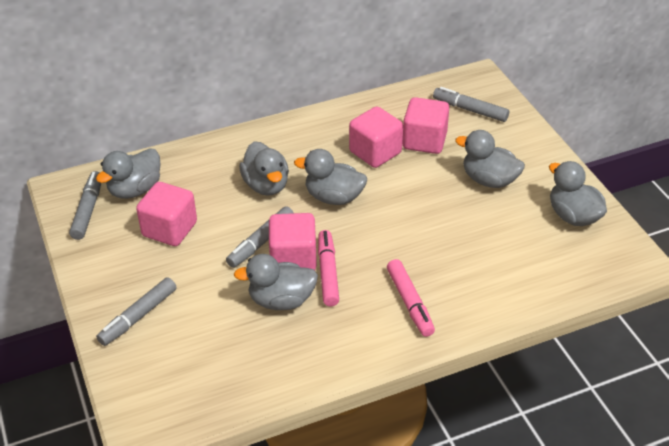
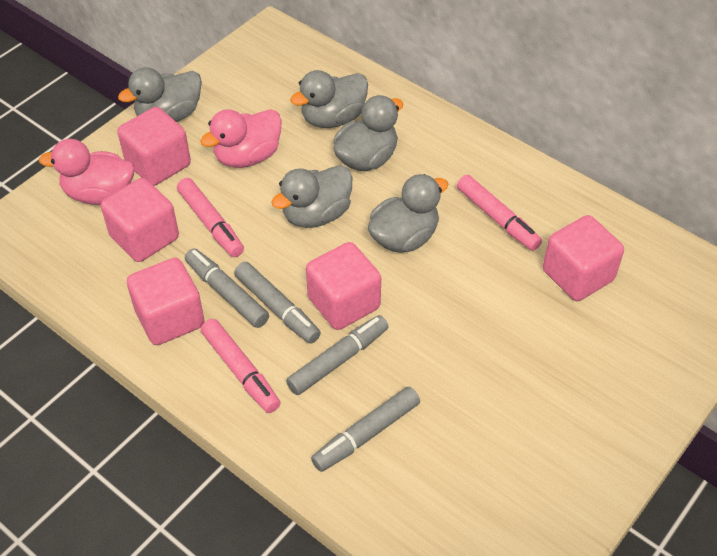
grey duck: [96,148,161,199] [234,254,318,310] [239,141,289,196] [294,149,367,205] [455,130,525,188] [549,161,607,226] = 6 -> [118,67,202,122] [271,165,352,228] [290,70,368,128] [333,95,403,171] [368,174,448,253] = 5
pink cube: [136,182,197,246] [269,213,317,270] [349,106,403,168] [403,97,449,154] = 4 -> [101,178,179,262] [117,107,191,186] [127,258,205,345] [306,242,381,330] [543,215,624,301] = 5
pink duck: none = 0 -> [39,139,134,205] [200,109,282,168] = 2
pink marker: [318,230,339,306] [387,259,435,337] = 2 -> [177,178,244,257] [201,319,280,413] [457,175,542,251] = 3

